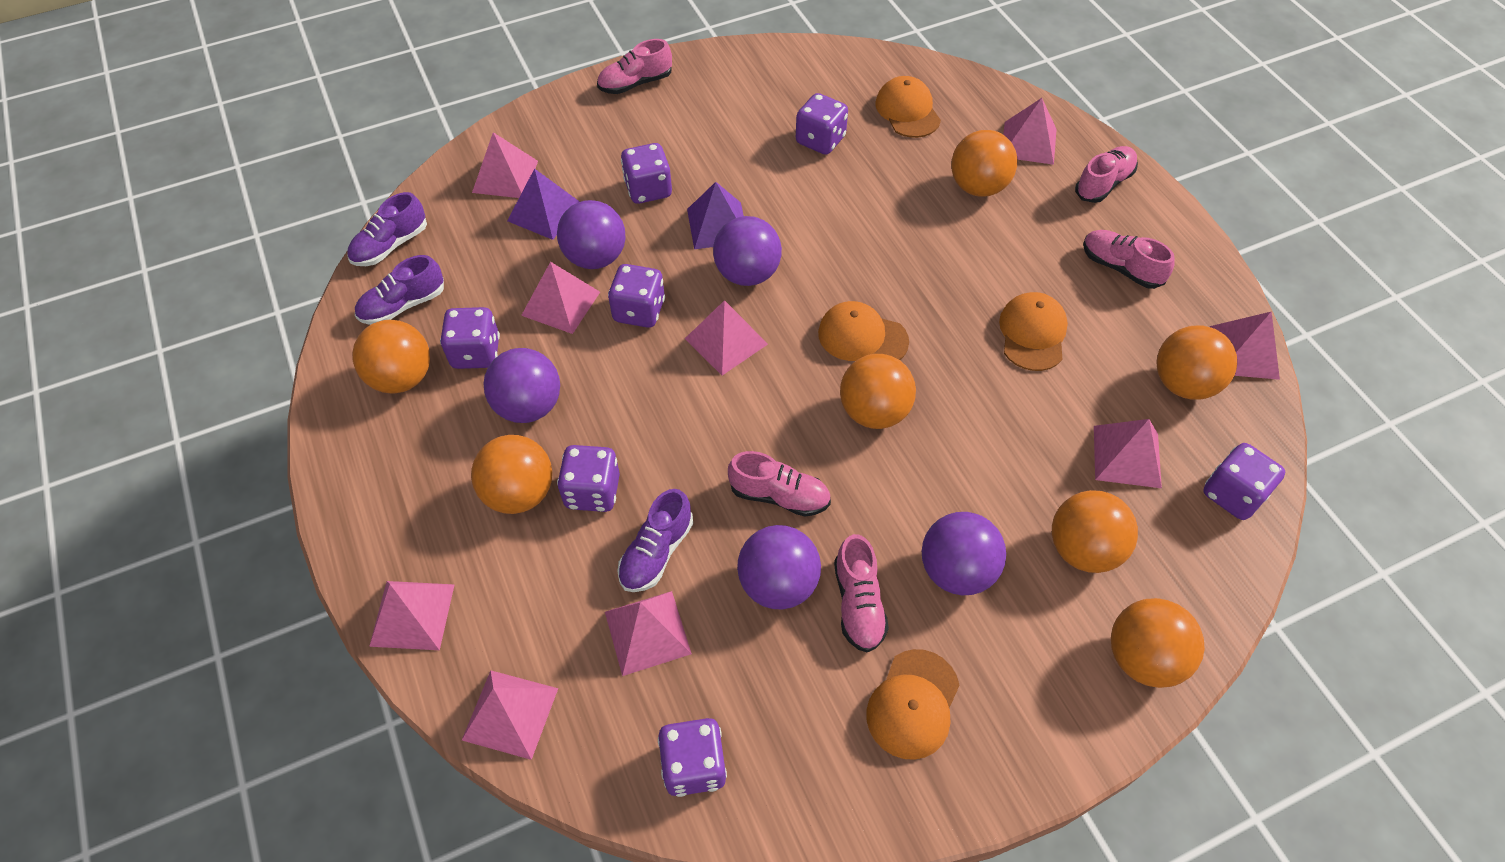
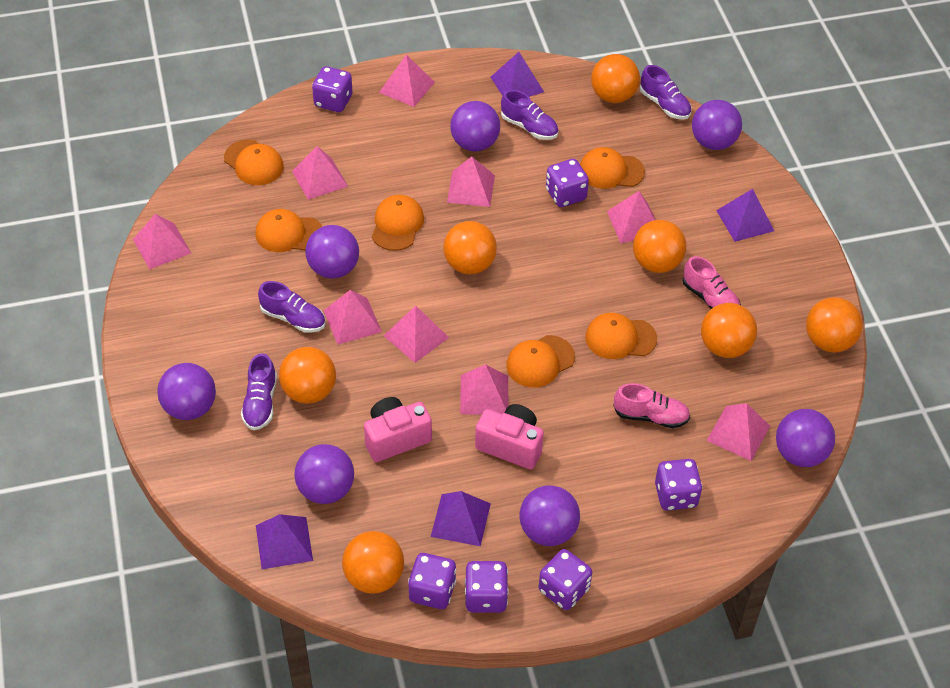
orange cap: [818,301,909,361] [866,649,960,760] [876,76,941,138] [999,292,1068,371] = 4 -> [224,139,284,185] [256,209,322,252] [372,195,424,251] [506,335,575,388] [580,147,645,189] [585,313,657,359] = 6
pink camera: none = 0 -> [364,397,432,462] [475,404,544,469] = 2
pink shoe: [597,39,672,94] [728,451,831,517] [834,534,889,653] [1075,146,1138,203] [1083,230,1175,289] = 5 -> [613,383,690,428] [682,256,741,309] = 2
purple ball: [483,348,560,423] [557,200,625,269] [713,216,782,286] [737,525,821,609] [922,512,1006,595] = 5 -> [157,363,216,420] [294,444,354,504] [305,225,359,279] [450,101,500,152] [519,485,580,546] [692,100,742,150] [776,409,835,467] = 7
purple dice: [440,307,500,369] [557,445,620,512] [608,264,665,328] [621,143,672,204] [658,718,727,797] [796,93,848,155] [1203,443,1285,520] = 7 -> [312,66,353,112] [408,553,457,609] [465,561,509,613] [539,549,592,610] [546,159,589,207] [655,459,703,511] = 6
purple pyramid: [507,168,580,240] [687,182,744,249] = 2 -> [256,514,313,569] [431,491,491,546] [491,52,544,97] [716,189,774,242] = 4
purple shoe: [347,192,427,266] [355,255,444,325] [617,489,693,592] = 3 -> [241,353,277,430] [258,281,326,333] [501,90,558,140] [640,65,692,120] = 4

